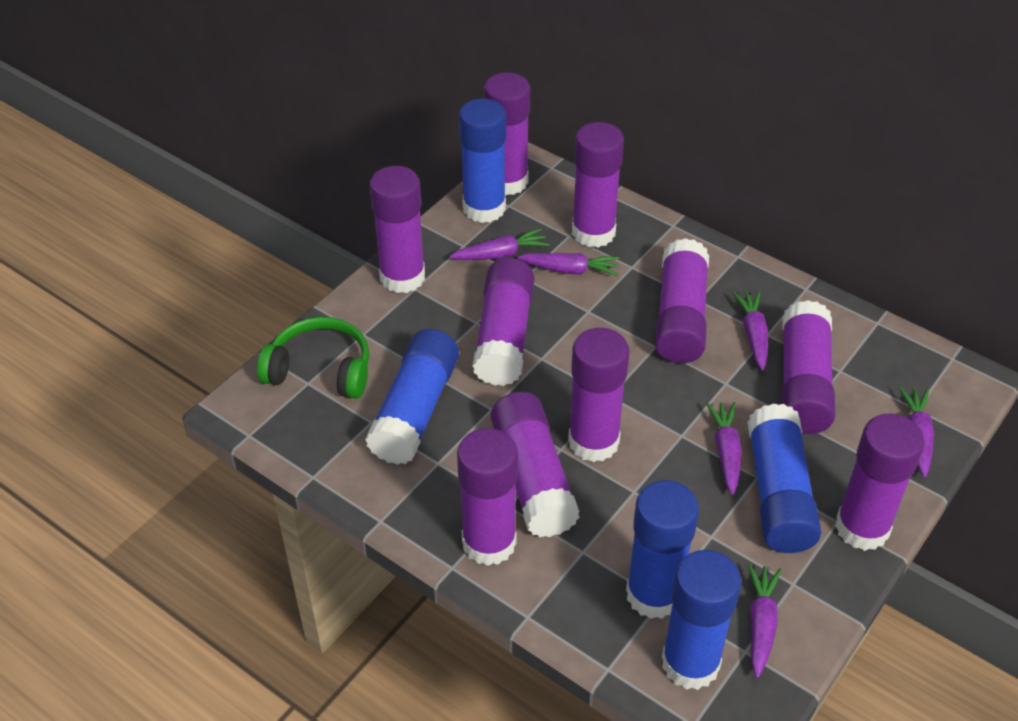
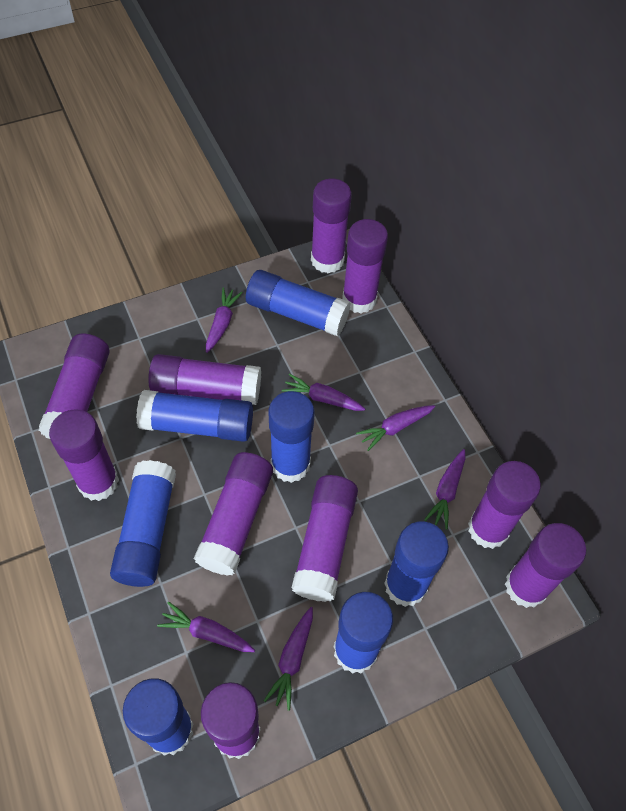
blue glue stick: [365,329,459,465] [459,99,506,223] [626,480,699,619] [662,550,741,690] [747,403,821,553] = 5 -> [110,460,176,587] [123,678,194,756] [136,390,253,442] [246,270,350,336] [268,391,315,483] [334,592,393,674] [384,521,449,607] = 7
green headphones: [257,317,369,399] = 1 -> none = 0

